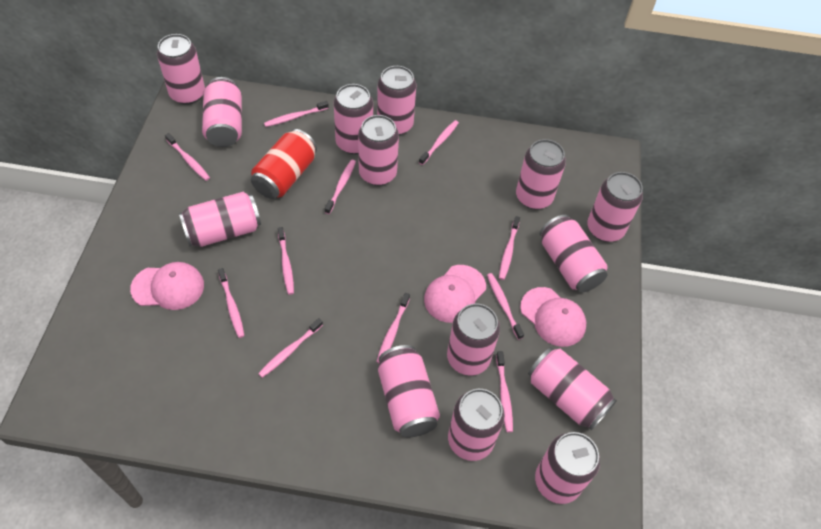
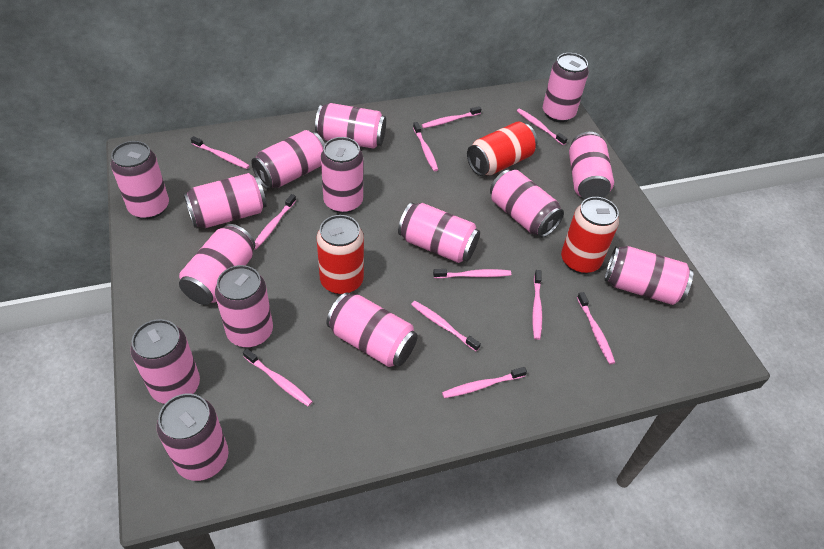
pink can: [157,34,205,105] [179,192,261,247] [202,77,242,147] [334,84,373,154] [358,115,399,186] [377,66,416,135] [378,345,440,438] [447,303,500,376] [448,389,505,461] [516,139,566,209] [528,347,617,430] [535,432,600,504] [540,215,608,293] [587,172,643,242] = 14 -> [111,141,169,219] [131,319,200,404] [157,394,228,481] [179,224,255,305] [183,173,267,228] [215,265,273,347] [251,130,325,189] [315,103,386,149] [321,137,363,213] [327,292,418,367] [398,202,480,263] [490,170,564,238] [543,53,589,122] [569,132,614,199] [604,246,693,305] = 15
pink cap: [130,262,204,310] [424,265,486,323] [520,287,586,347] = 3 -> none = 0
red can: [251,129,317,199] = 1 -> [316,215,364,295] [467,121,537,176] [561,197,619,274] = 3

